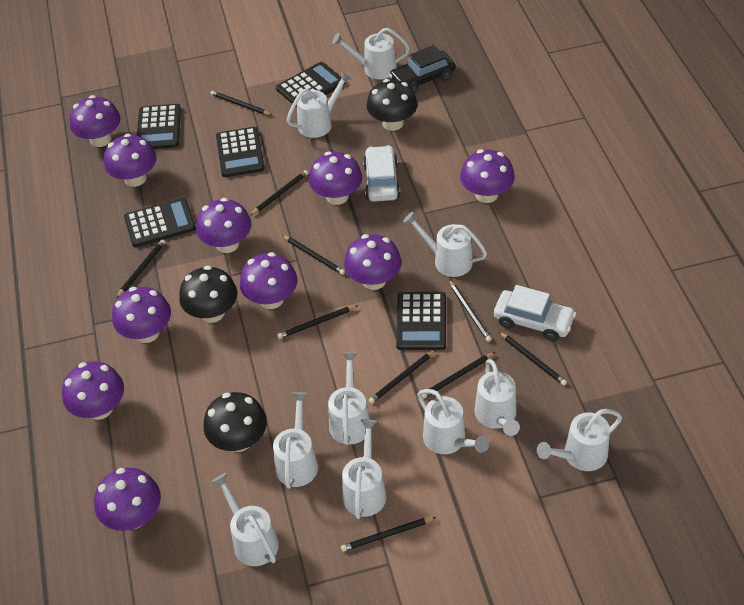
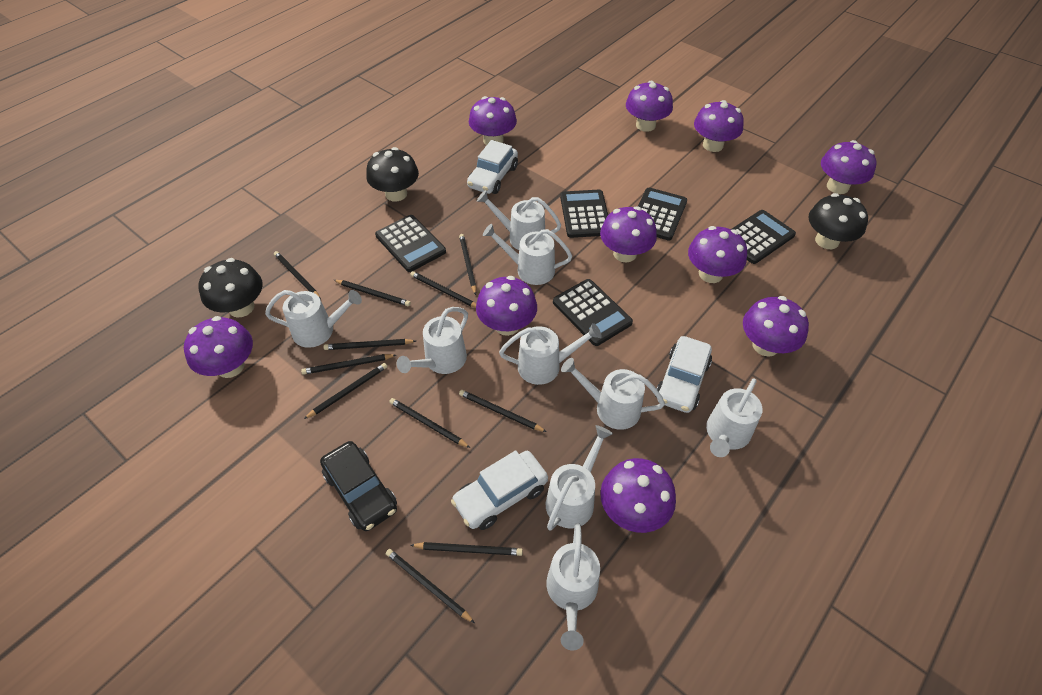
black pencil: [116,239,165,298] [211,91,272,115] [250,170,308,216] [277,305,358,339] [282,235,345,275] [341,517,436,552] [369,350,436,404] [422,352,495,399] [449,280,492,342] [499,332,567,386] = 10 -> [274,251,321,299] [301,354,396,375] [304,363,388,419] [324,339,416,350] [334,280,411,306] [386,549,475,623] [389,398,470,448] [410,271,476,308] [411,542,523,556] [459,234,476,295] [459,390,546,432] = 11
white car: [363,145,400,202] [494,285,576,341] = 2 -> [451,450,548,530] [467,140,518,194] [656,336,712,413] = 3
white watering can: [211,473,279,566] [273,392,318,489] [287,71,352,138] [328,352,370,445] [332,28,410,79] [342,419,386,519] [403,212,487,277] [417,389,489,454] [474,359,520,436] [537,409,622,471] = 10 -> [265,290,362,348] [397,307,468,374] [477,190,561,250] [483,224,572,285] [499,323,602,385] [546,425,613,531] [546,523,600,650] [561,358,665,430] [706,378,763,457] = 9

